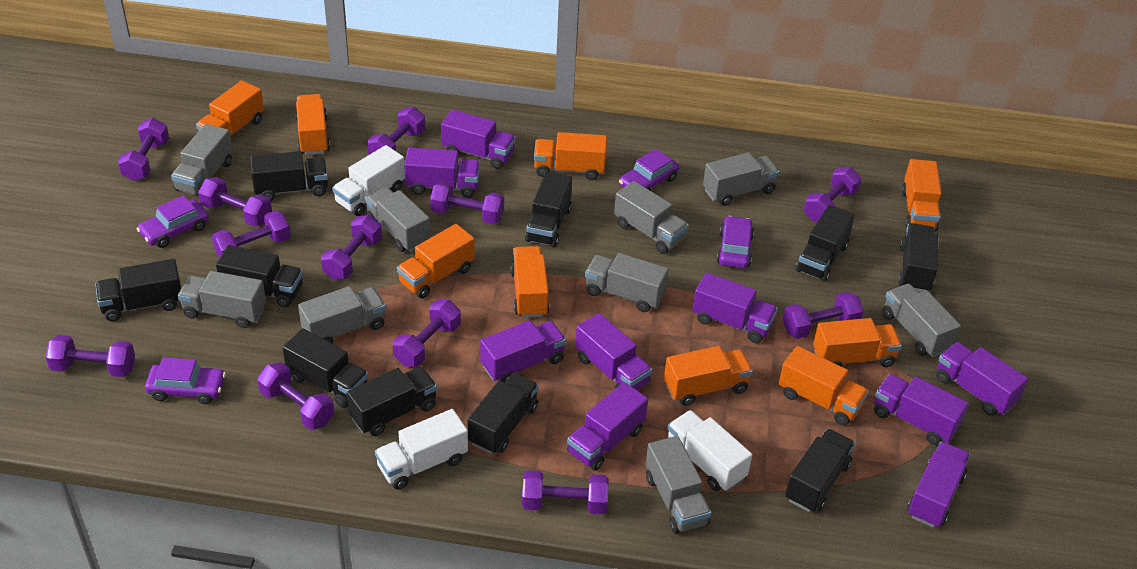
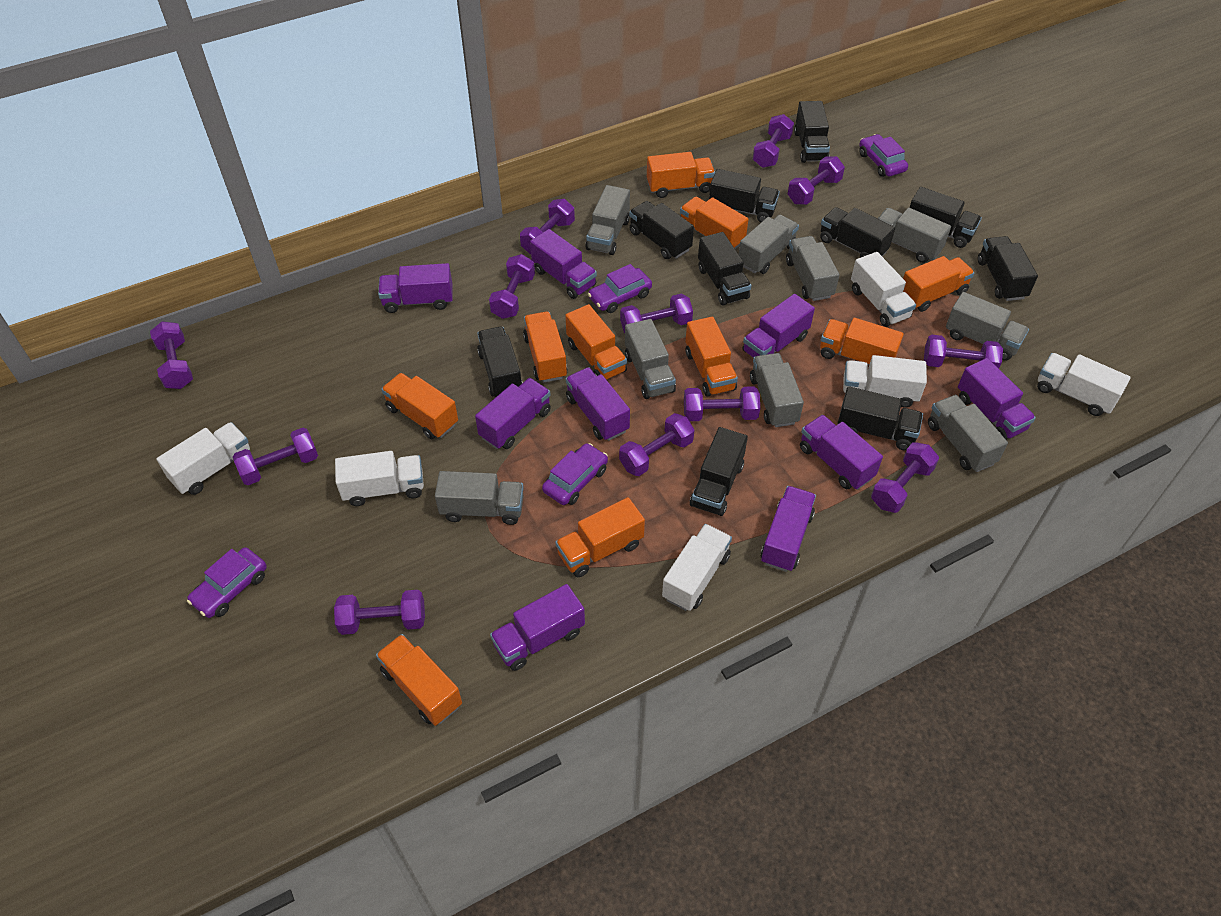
orange truck: [196,80,264,137] [296,94,330,155] [397,224,475,298] [510,246,550,318] [534,132,607,180] [664,346,753,406] [779,346,869,426] [813,318,902,367] [901,159,941,232] = 9 -> [376,634,462,726] [381,373,458,439] [523,311,568,383] [555,497,645,577] [565,304,627,380] [647,152,715,198] [680,197,749,249] [686,317,738,397] [820,318,904,365] [903,256,975,312] = 10
white truck: [332,145,405,216] [375,409,468,490] [667,410,752,491] = 3 -> [156,422,250,495] [335,451,424,506] [662,524,732,611] [843,355,927,407] [851,252,916,327] [1037,353,1131,416] = 6

